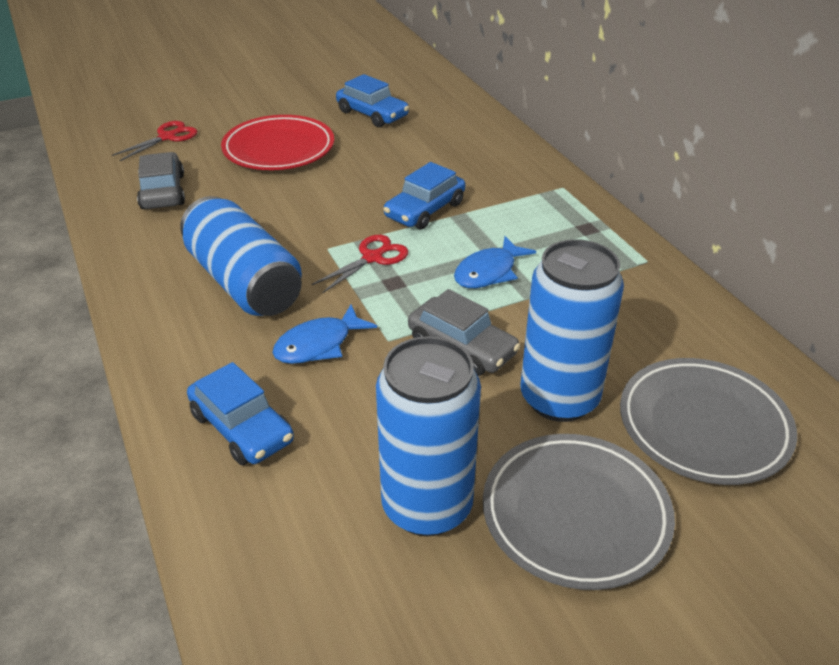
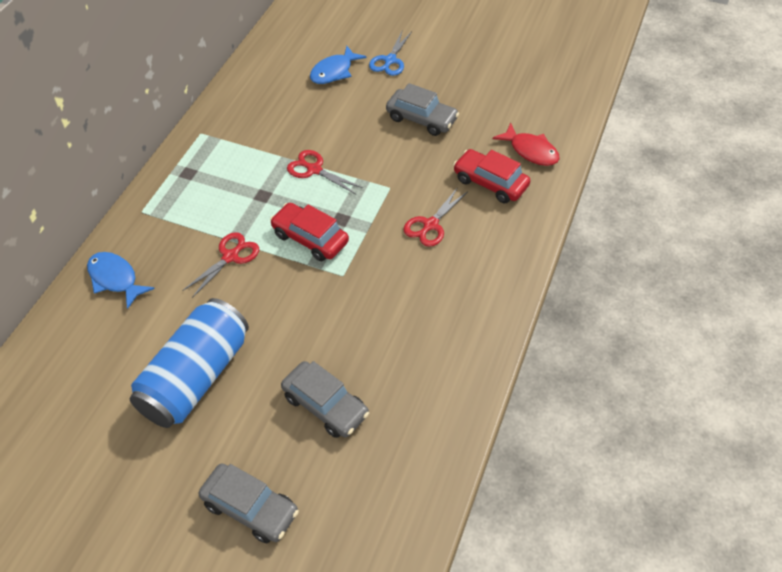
blue can: [180,196,302,316] [376,336,481,536] [521,239,624,422] = 3 -> [130,298,249,428] = 1
blue car: [187,362,294,465] [336,74,409,127] [383,162,465,230] = 3 -> none = 0
blue scissors: none = 0 -> [369,31,412,76] = 1
grey car: [137,152,185,209] [408,289,520,376] = 2 -> [199,463,299,543] [281,361,369,438] [386,83,459,136] = 3
grey plate: [483,434,675,590] [620,358,797,485] = 2 -> none = 0
red car: none = 0 -> [270,203,349,261] [453,149,531,203] = 2
red fish: none = 0 -> [493,123,560,166] = 1
red plate: [221,115,334,170] = 1 -> none = 0
red scissors: [112,121,197,161] [311,235,408,293] = 2 -> [182,232,259,298] [287,150,363,194] [403,187,467,247] = 3

